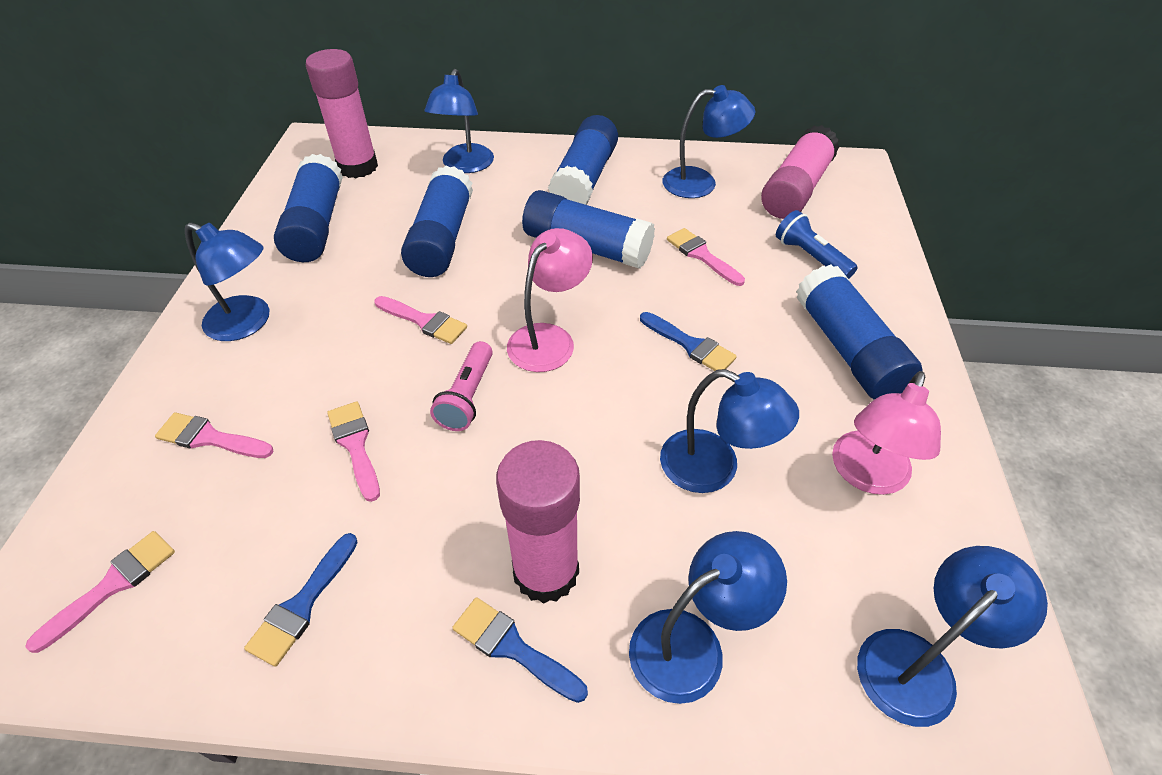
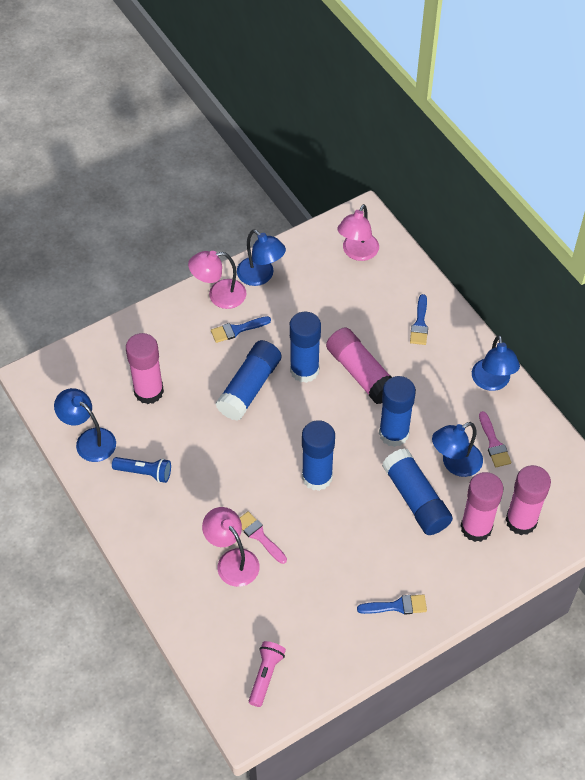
blue lamp: [185,222,269,341] [425,69,494,173] [629,531,787,704] [660,369,799,493] [663,85,755,198] [857,546,1048,727] = 6 -> [54,388,116,462] [237,229,286,286] [432,422,483,477] [472,335,520,391] = 4
pink brush: [25,531,175,653] [155,412,274,458] [327,402,380,502] [375,296,467,344] [667,228,745,286] = 5 -> [240,511,287,564] [479,411,511,467] = 2
pink glue stick: [306,49,378,178] [496,440,580,604] [761,125,839,219] = 3 -> [126,333,164,404] [326,327,392,404] [461,472,504,542] [506,465,551,535] = 4
pink lamp: [507,228,593,372] [832,371,941,495] = 2 -> [188,251,246,309] [202,507,259,587] [337,204,379,261] = 3

